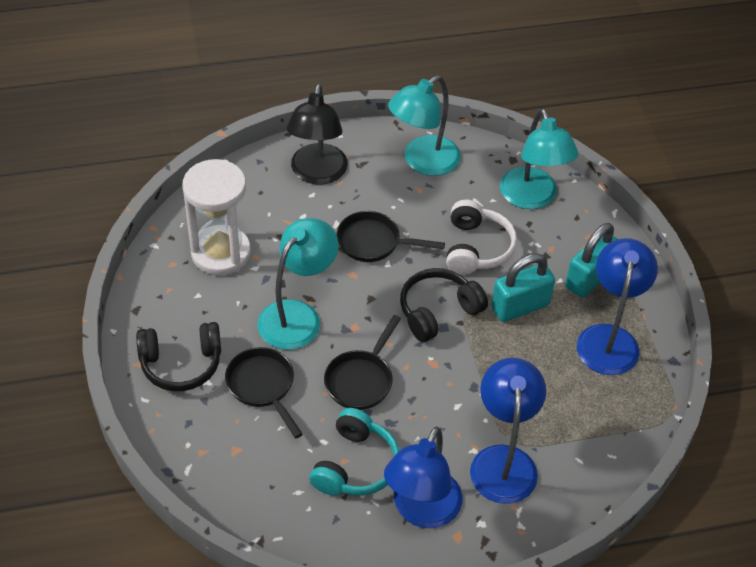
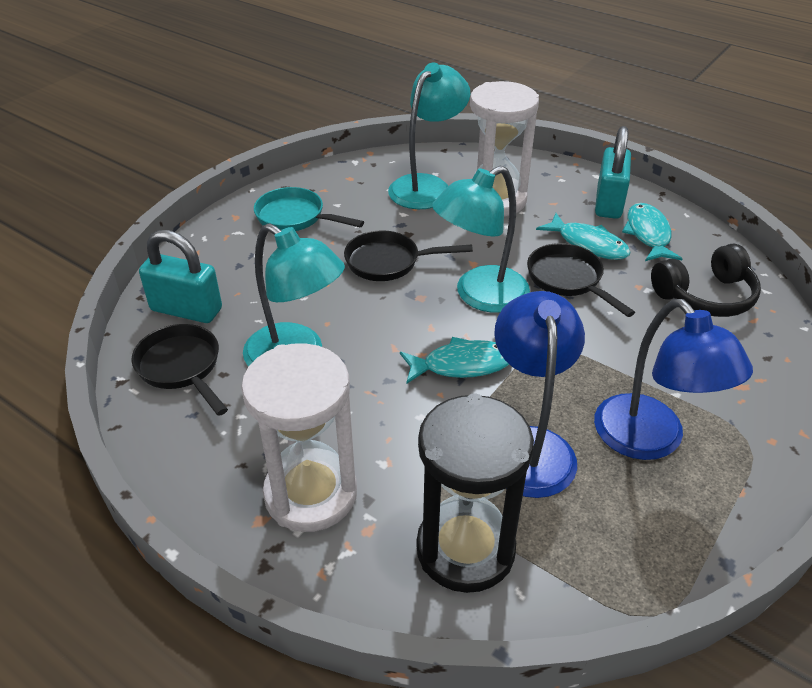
black headphones: [136,322,221,391] [400,268,488,342] = 2 -> [651,244,761,317] = 1
black hourglass: none = 0 -> [416,393,534,593] = 1
black lamp: [286,84,348,185] = 1 -> none = 0
blue lamp: [384,427,462,528] [470,358,546,504] [577,238,658,375] = 3 -> [494,291,585,498] [594,299,753,460] = 2
turquoise fish: none = 0 -> [400,337,509,384] [536,213,631,260] [622,203,683,261] = 3
turquoise headphones: [310,408,399,496] = 1 -> none = 0
turquoise pan: none = 0 -> [254,187,364,231] = 1
white headphones: [446,200,517,275] = 1 -> none = 0
white hourglass: [182,159,251,276] = 1 -> [241,343,357,532] [470,81,539,217] = 2

